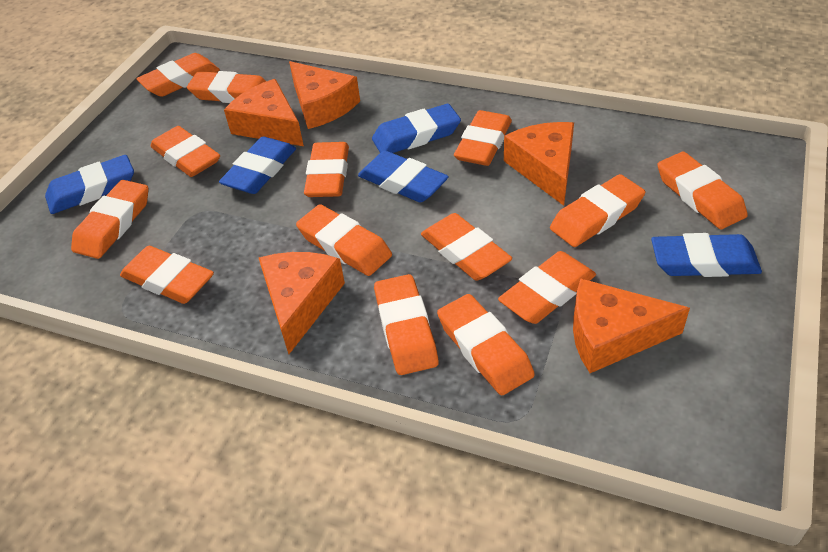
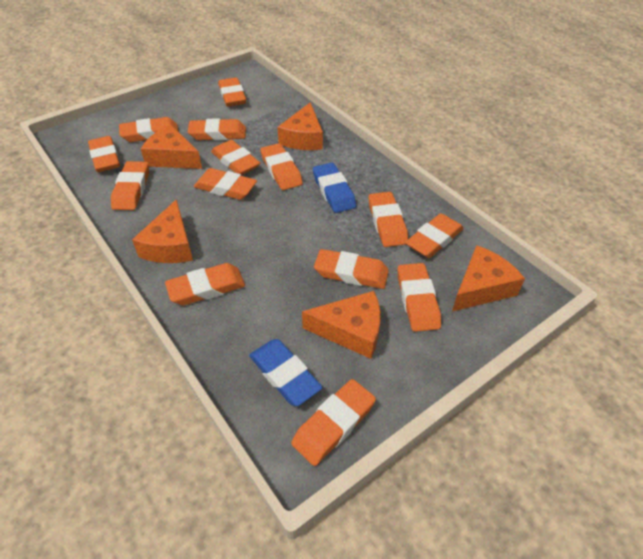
blue eraser: [45,155,134,214] [219,137,296,194] [358,151,449,203] [372,104,461,153] [651,233,762,277] = 5 -> [249,339,323,406] [313,163,356,213] = 2

